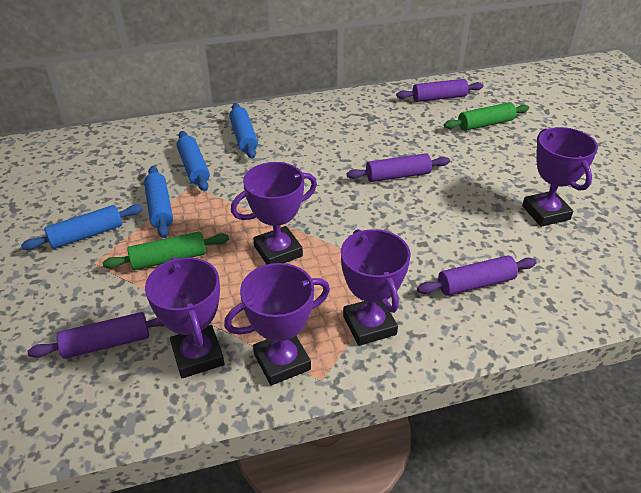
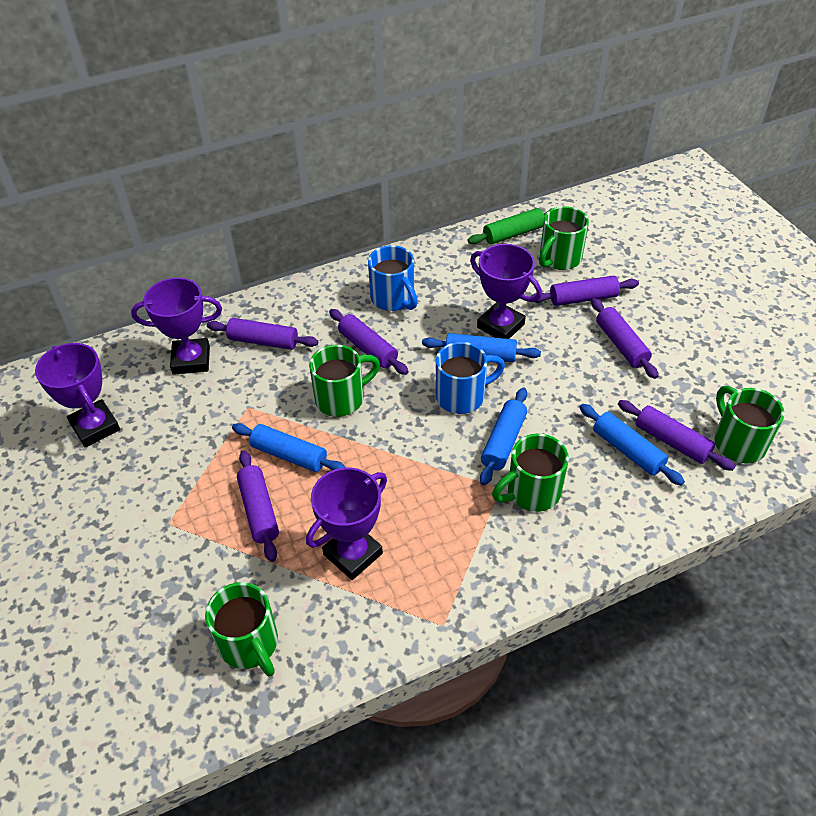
blue mug: none = 0 -> [368,245,418,311] [436,342,505,414] = 2
green mug: none = 0 -> [205,582,278,677] [309,345,380,417] [492,434,569,512] [539,206,589,270] [714,386,785,463] = 5
green rolling pin: [102,232,229,270] [444,102,529,131] = 2 -> [468,208,551,244] = 1
purple rolling pin: [28,312,164,359] [347,153,450,182] [396,79,484,102] [417,255,537,296] = 4 -> [207,318,318,350] [237,450,279,562] [329,309,409,375] [530,276,639,306] [591,298,658,379] [618,400,735,471] = 6
purple trophy: [145,257,224,378] [224,263,330,386] [231,162,317,264] [341,229,411,346] [522,127,598,227] = 5 -> [35,343,120,447] [131,278,222,375] [306,467,387,580] [470,244,542,339] = 4

